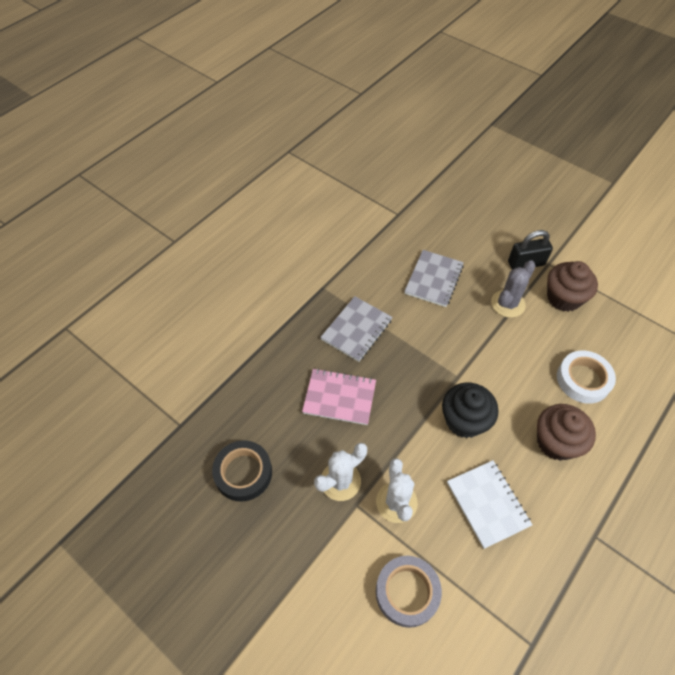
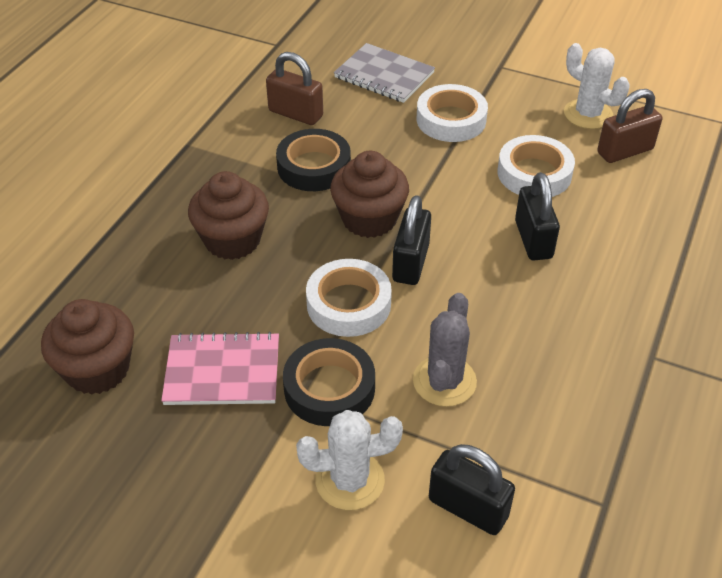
black cupcake: [442,383,499,438] = 1 -> none = 0
black padlock: [508,230,553,270] = 1 -> [392,195,431,285] [429,444,515,535] [515,172,560,260] = 3
black tape: [212,440,272,502] = 1 -> [276,129,351,191] [283,338,375,426] = 2
brown cupcake: [537,404,596,461] [547,261,598,312] = 2 -> [41,299,134,395] [188,171,269,260] [330,151,409,238] = 3
brown padlock: none = 0 -> [266,52,323,125] [597,89,662,163] = 2
grey notebook: [320,296,393,362] [404,250,464,307] = 2 -> [334,43,435,103] = 1
grey tape: [376,556,442,628] = 1 -> none = 0
white notebook: [447,460,532,549] = 1 -> none = 0
white tape: [557,351,616,404] = 1 -> [306,259,392,337] [417,84,488,142] [498,135,575,197] = 3

